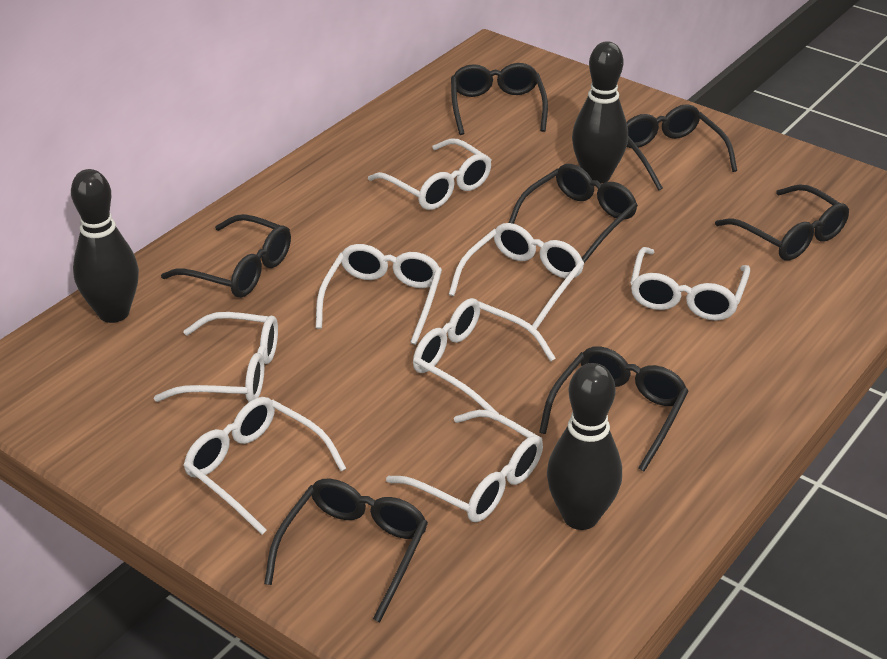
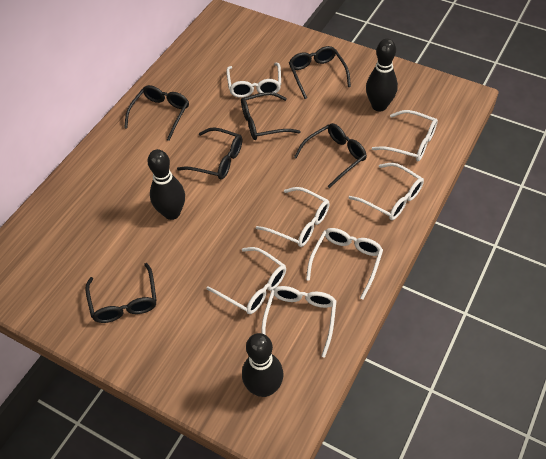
black glasses: [161,214,291,298] [264,479,428,622] [451,63,548,135] [508,164,638,262] [539,346,688,472] [626,104,737,191] [715,184,849,261] = 7 -> [85,263,157,323] [124,85,189,141] [177,127,242,180] [241,92,301,140] [289,46,351,99] [294,123,367,188] = 6
white glasses: [154,312,278,402] [183,397,347,535] [316,244,442,345] [368,139,491,210] [386,410,543,522] [413,298,556,414] [449,223,584,329] [630,247,750,321] = 8 -> [206,247,286,314] [226,63,281,98] [256,187,330,247] [262,286,336,357] [306,228,383,300] [348,163,424,220] [372,110,438,162] = 7

